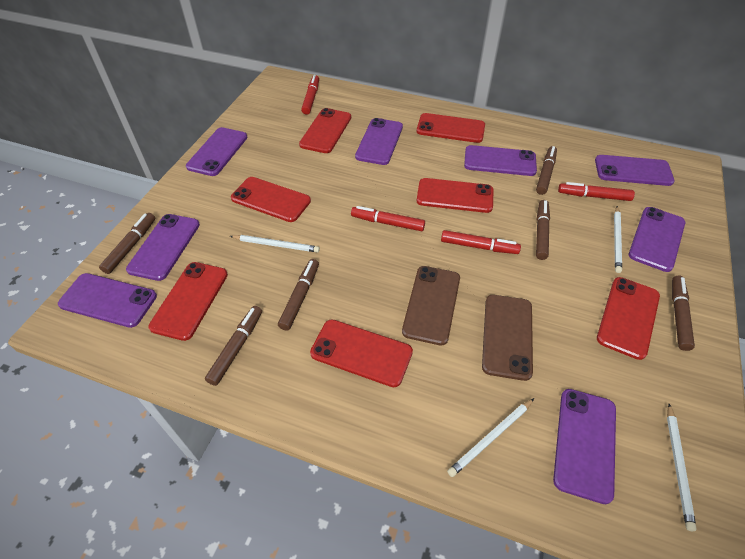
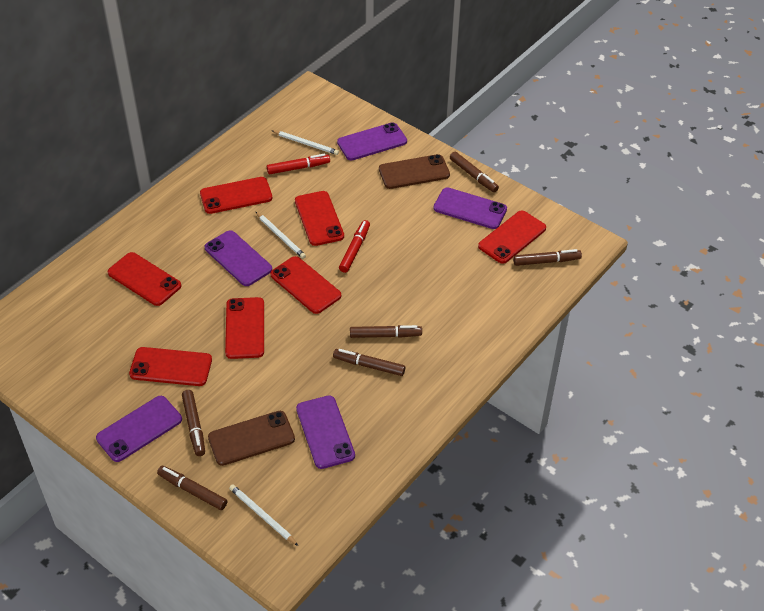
purple phone: [58,273,157,328] [126,214,200,281] [186,127,248,176] [355,118,403,165] [464,145,537,176] [553,389,616,504] [595,155,675,186] [629,207,685,272] = 8 -> [96,396,182,462] [205,230,272,286] [296,395,355,469] [337,122,407,161] [433,187,507,229] = 5
red marker: [301,75,319,115] [351,206,425,231] [441,230,521,254] [558,182,635,201] = 4 -> [267,154,330,174] [339,220,370,273] = 2
white pencil: [230,235,320,253] [447,398,534,477] [614,206,622,273] [667,404,697,531] = 4 -> [229,484,298,546] [256,212,306,259] [271,130,339,155] = 3

